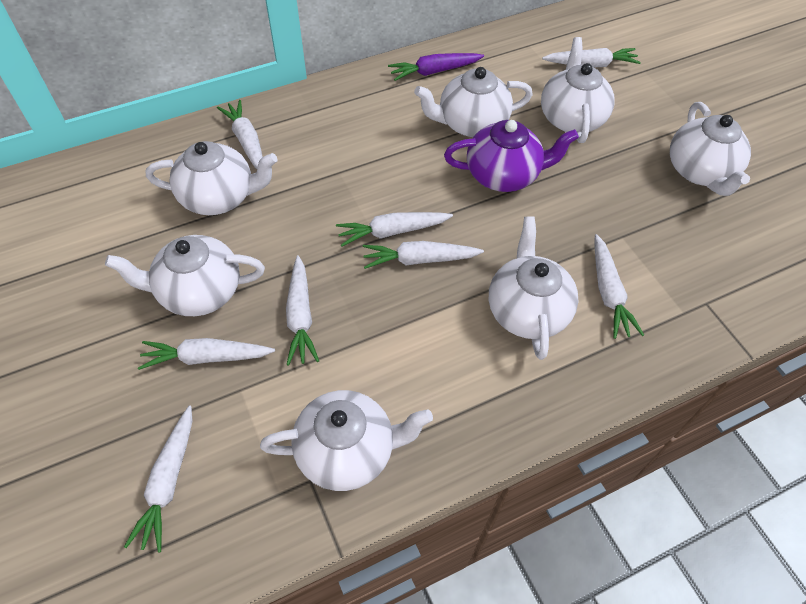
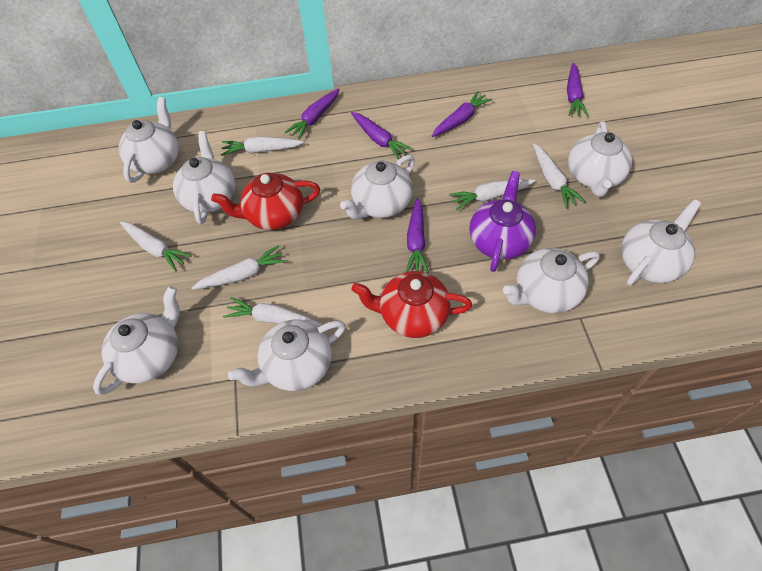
purple carrot: [388,53,484,81] = 1 -> [285,88,340,140] [351,112,413,160] [406,198,429,274] [432,91,492,137] [567,63,588,117] = 5
red teapot: none = 0 -> [211,173,320,230] [351,271,472,338] = 2
white carrot: [124,406,193,553] [138,338,275,370] [217,100,263,169] [286,255,319,366] [336,212,453,247] [363,241,484,269] [542,48,641,67] [595,234,644,339] = 8 -> [120,222,191,271] [191,245,286,290] [221,137,304,156] [223,297,322,326] [449,179,535,210] [533,144,585,209] = 6
white teapot: [105,235,265,316] [146,141,278,215] [260,390,433,491] [414,67,533,137] [489,216,578,360] [541,37,615,143] [670,102,751,196] = 7 -> [93,286,180,395] [118,97,179,183] [173,131,235,224] [228,320,346,391] [340,155,415,219] [503,248,600,313] [568,121,632,197] [621,199,701,286] = 8

